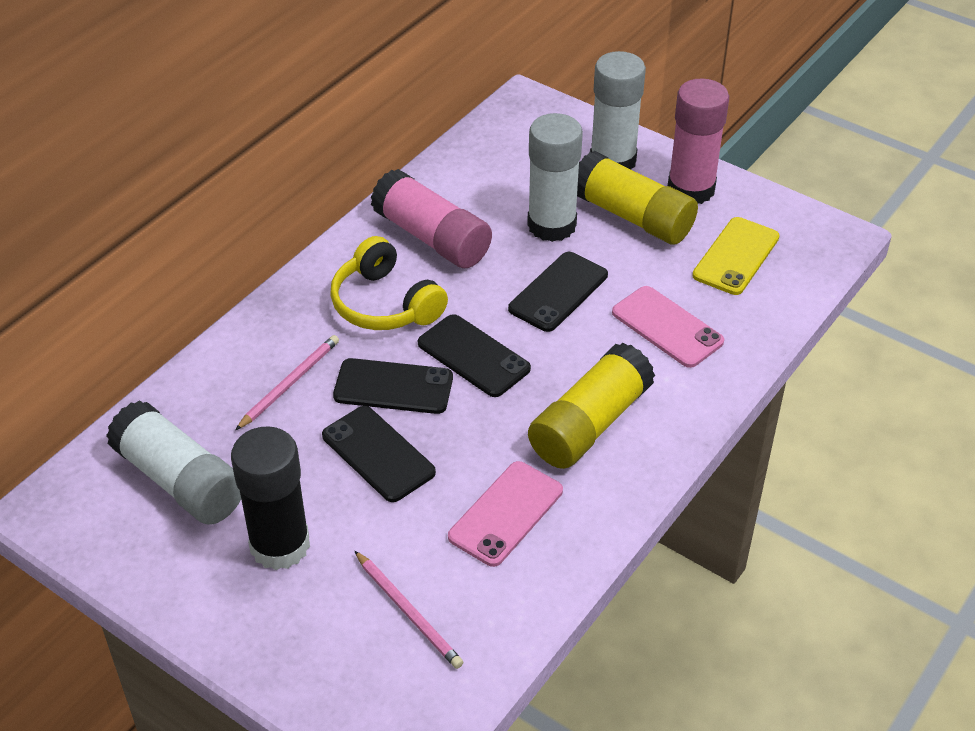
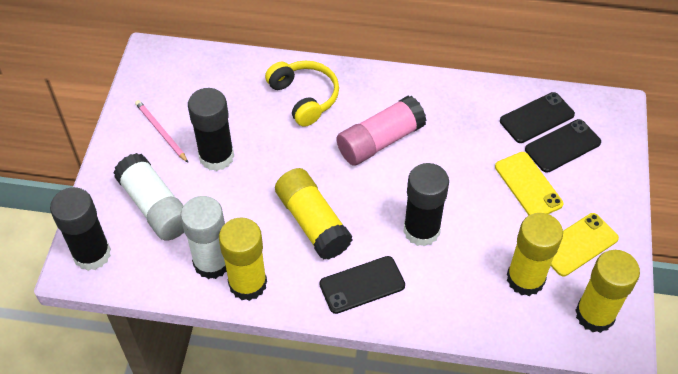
black glue stick: [231,426,310,570] = 1 -> [50,187,111,271] [188,88,234,171] [403,163,449,247] = 3
black phone: [322,406,436,502] [333,358,453,414] [418,314,531,397] [508,252,608,332] = 4 -> [319,256,405,314] [500,92,575,143] [525,119,601,173] = 3
pink glue stick: [371,169,492,268] [668,78,729,204] = 2 -> [337,96,427,166] = 1
pink pencil: [236,335,339,430] [354,550,463,669] = 2 -> [135,100,188,163] = 1
pink phone: [448,461,563,567] [612,286,724,368] = 2 -> none = 0
white glue stick: [106,400,241,524] [527,113,583,242] [590,51,646,169] = 3 -> [113,153,184,241] [180,196,227,279] = 2
yellow glue stick: [528,343,655,469] [577,151,698,245] = 2 -> [219,217,267,301] [275,168,352,260] [507,213,563,296] [575,250,640,333] = 4
yellow phone: [692,217,780,295] = 1 -> [495,152,563,215] [551,213,619,276] = 2

